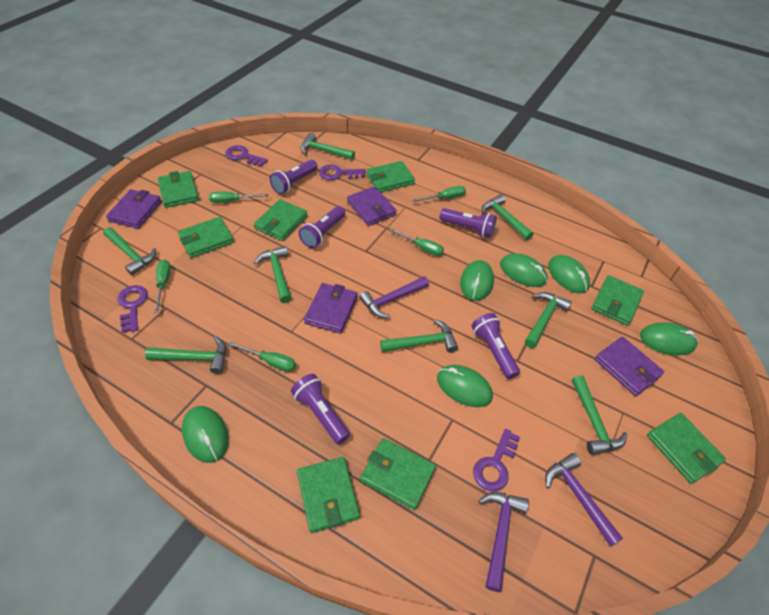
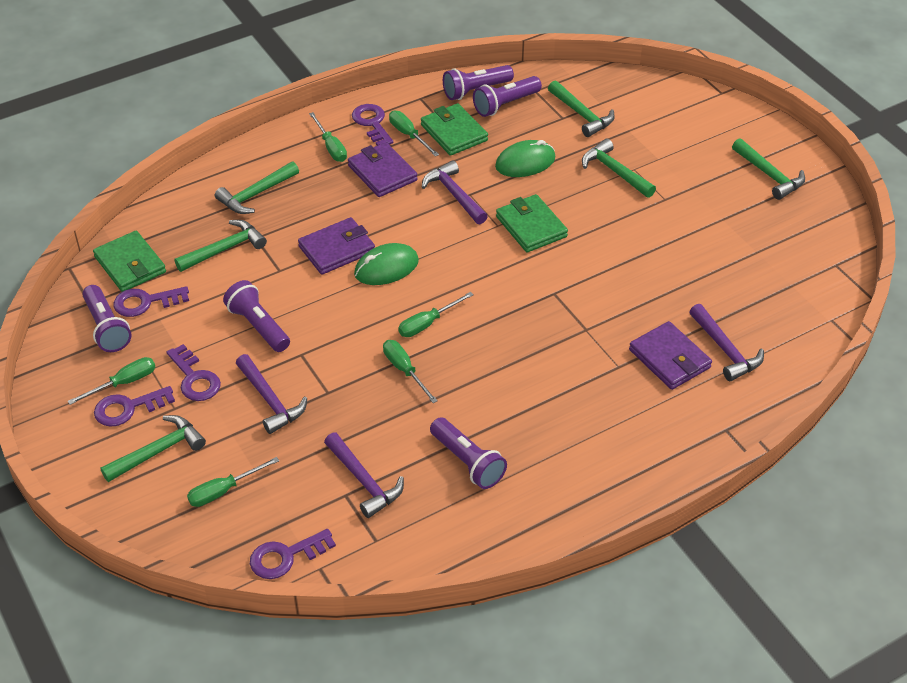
green hammer: [103,227,156,275] [145,336,226,374] [254,246,291,303] [301,133,355,160] [380,319,458,353] [482,194,534,240] [525,292,572,348] [572,375,627,455] = 8 -> [100,415,206,482] [174,220,267,272] [215,162,299,214] [548,81,615,137] [582,139,656,198] [732,138,805,200] = 6
green mouse: [182,406,229,463] [437,365,493,407] [460,260,494,301] [500,253,548,287] [548,255,590,293] [640,322,698,355] = 6 -> [354,243,419,285] [495,140,555,177] = 2
green screwdriver: [154,259,171,313] [209,192,268,203] [228,341,296,372] [388,228,444,256] [413,186,466,202] = 5 -> [68,357,155,405] [187,457,279,507] [309,112,347,162] [383,340,438,403] [389,111,439,156] [398,292,474,337] = 6
green wallet: [158,171,199,208] [178,217,234,258] [254,199,307,241] [297,457,360,533] [360,438,436,510] [366,161,415,192] [591,275,644,326] [647,413,726,484] = 8 -> [93,231,166,292] [421,103,488,156] [496,194,568,252] = 3
purple hammer: [359,276,429,318] [478,492,529,592] [545,453,623,547] = 3 -> [236,354,307,434] [324,432,404,518] [422,160,488,224] [689,304,764,381] = 4
purple key: [117,285,148,333] [225,145,268,167] [319,165,366,180] [473,429,520,492] = 4 -> [94,386,175,427] [114,286,189,317] [166,344,221,401] [250,529,336,579] [352,104,393,146] = 5
purple wallet: [106,189,162,229] [304,283,358,334] [347,186,397,226] [594,337,664,396] = 4 -> [298,217,375,275] [348,142,418,197] [629,321,712,390] = 3

